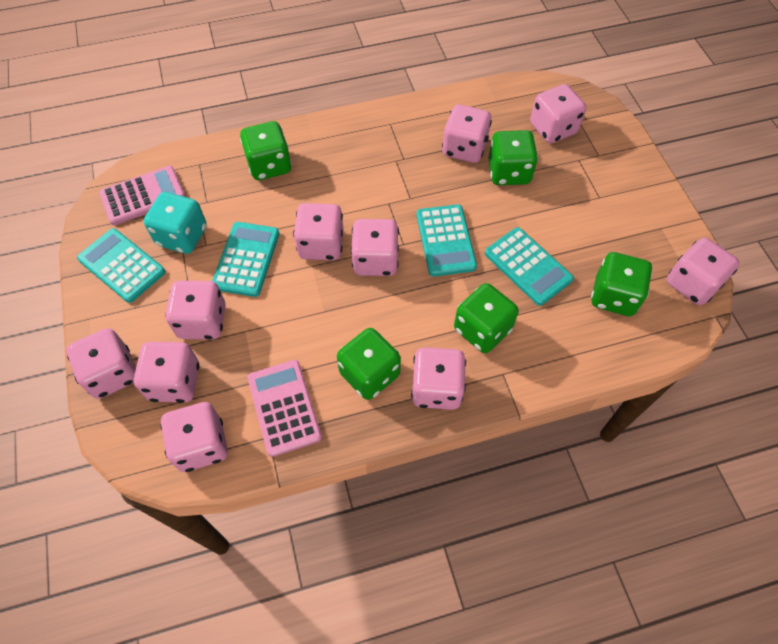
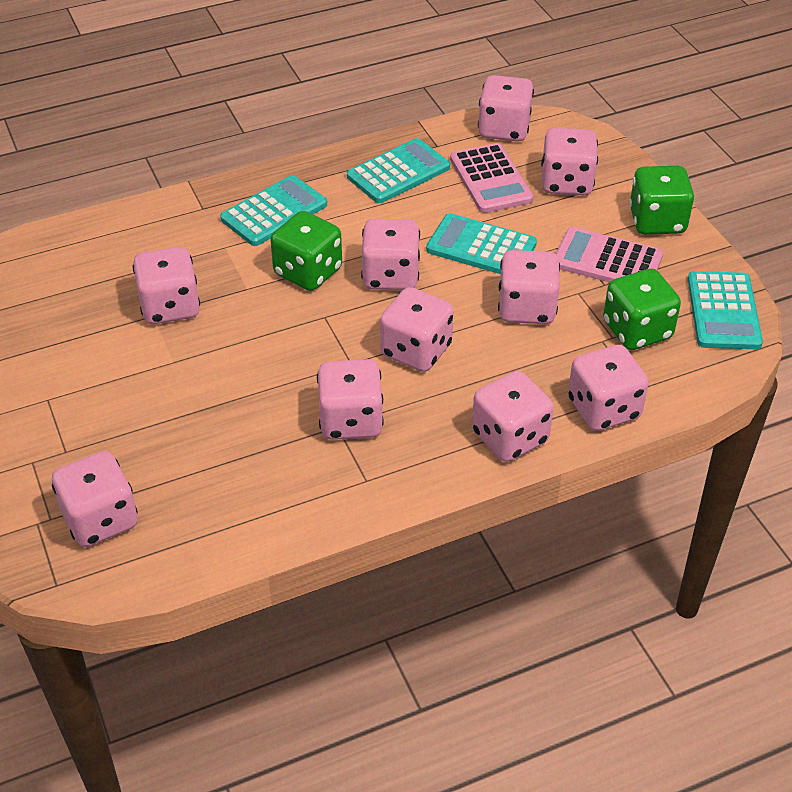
green dice: [240,121,292,180] [337,328,401,400] [454,283,519,353] [488,130,538,185] [591,252,652,316] = 5 -> [270,211,342,291] [603,269,681,350] [629,166,694,235] = 3
turquoise dice: [144,192,207,254] = 1 -> none = 0

